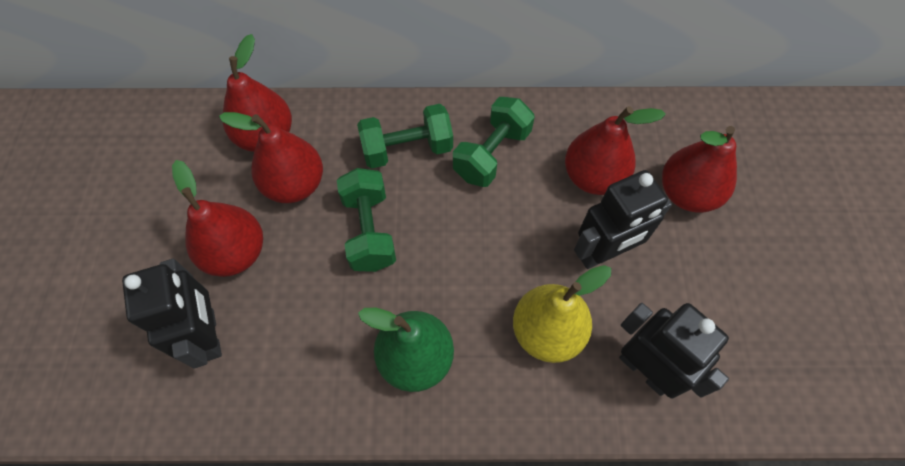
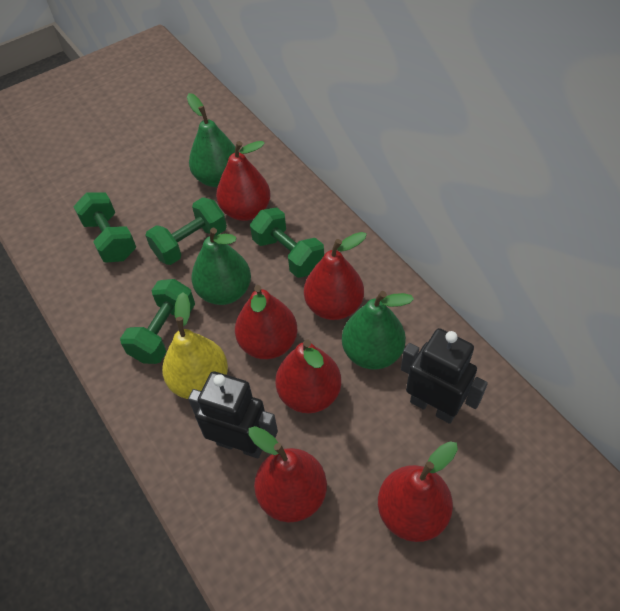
black robot: [122,259,222,368] [574,170,672,269] [619,303,729,398] = 3 -> [188,371,278,458] [401,328,488,424] = 2
green dumbbell: [337,168,396,272] [357,104,453,168] [453,97,535,187] = 3 -> [73,192,136,262] [120,279,195,364] [145,197,227,265] [250,207,324,278] = 4
green pear: [358,308,454,392] = 1 -> [187,93,235,187] [191,228,251,305] [342,291,414,370] = 3
red pear: [172,160,263,277] [219,112,323,203] [223,34,292,152] [565,106,666,195] [662,126,737,213] = 5 -> [216,141,271,221] [235,285,298,359] [248,426,327,522] [275,339,341,413] [304,232,367,320] [378,441,458,542] = 6

